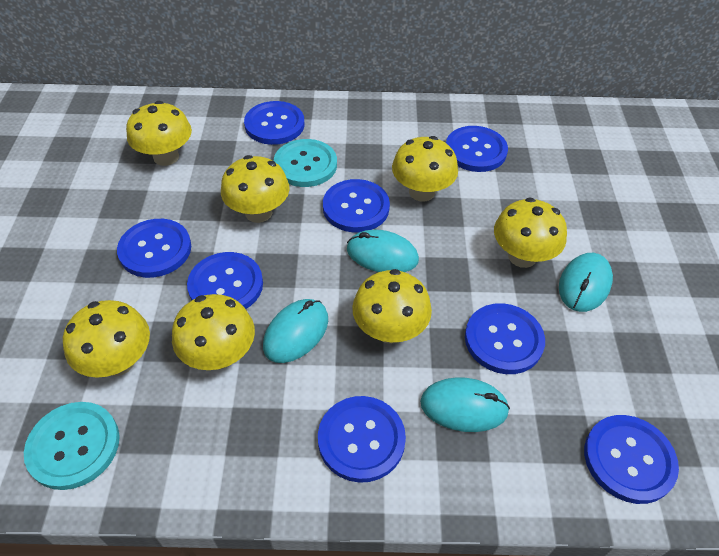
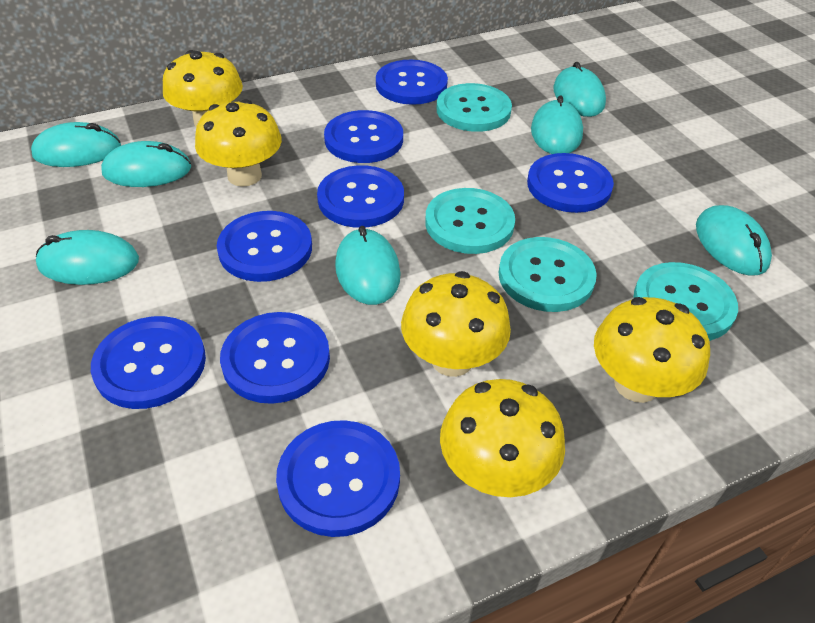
turquoise button: [24,402,120,490] [274,139,337,187] = 2 -> [425,188,515,254] [436,83,512,132] [498,237,597,312] [633,262,738,341] = 4
turquoise mouse: [263,299,328,363] [347,230,419,272] [420,377,510,432] [559,253,613,312] = 4 -> [31,122,121,167] [36,230,139,285] [101,141,191,187] [335,226,401,305] [531,95,583,154] [553,62,606,117] [696,205,772,275] = 7
yellow mushroom: [63,300,150,378] [126,101,192,166] [172,294,255,370] [221,155,289,223] [352,269,432,344] [392,136,458,201] [494,197,567,268] = 7 -> [163,50,243,127] [195,99,282,187] [401,271,511,377] [440,379,565,497] [594,297,710,403] = 5

